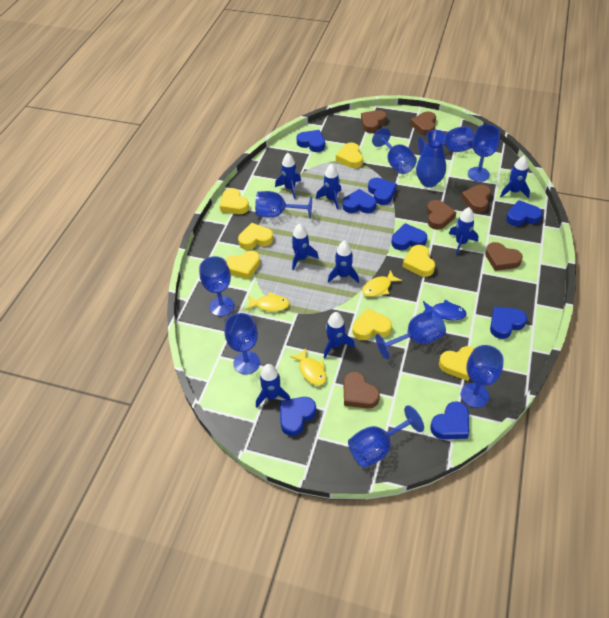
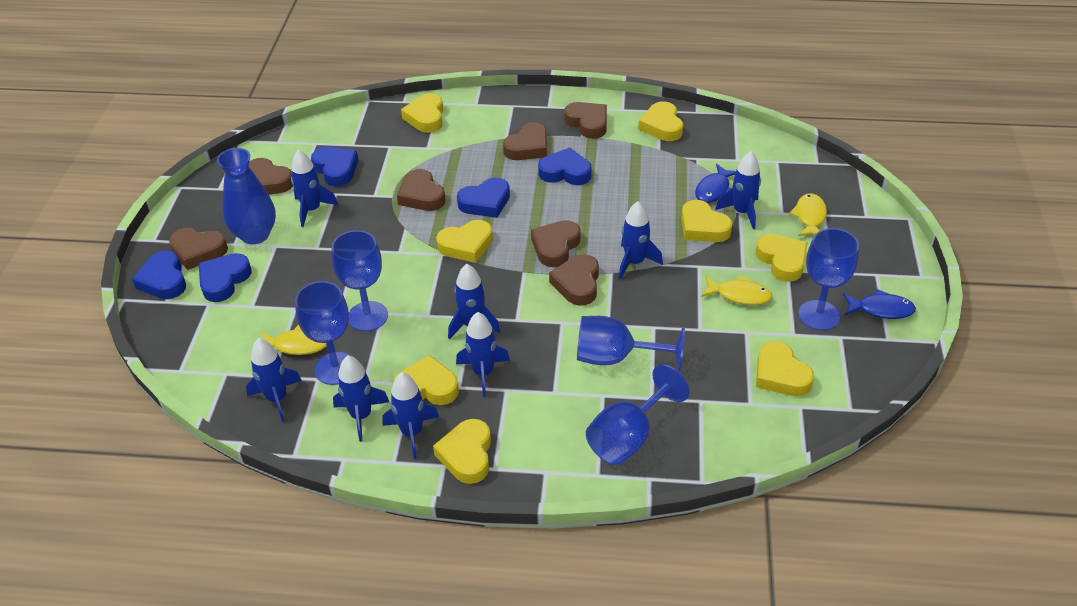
blue fish: [423,300,466,320] = 1 -> [695,164,736,203] [843,290,916,319] = 2
blue goblet: [199,256,234,317] [224,313,260,375] [255,191,312,219] [348,405,424,468] [372,128,417,174] [375,310,446,359] [418,126,474,155] [461,345,504,408] [468,124,500,182] = 9 -> [295,281,351,385] [331,230,388,331] [577,316,685,371] [586,364,689,465] [798,228,859,331] = 5
blue heart: [280,397,316,436] [296,130,325,152] [342,189,376,213] [368,178,397,205] [392,223,427,250] [430,401,469,439] [490,307,527,339] [506,200,543,226] = 8 -> [132,251,186,299] [199,253,252,302] [311,147,358,186] [457,177,510,218] [538,147,592,185] = 5
brown heart: [344,372,380,409] [361,110,387,133] [410,111,436,136] [427,200,456,230] [461,185,491,213] [485,242,523,271] = 6 -> [169,228,228,270] [249,158,293,195] [397,169,446,211] [503,122,547,160] [531,220,581,267] [549,254,599,306] [564,102,607,139] = 7
yellow heart: [220,188,249,214] [225,251,260,279] [238,223,273,250] [336,143,363,168] [353,308,392,340] [403,245,435,277] [439,346,475,381] = 7 -> [393,355,459,405] [401,93,443,133] [433,419,491,484] [436,220,493,263] [638,101,683,141] [681,200,732,242] [756,234,808,282] [756,341,814,396] = 8

